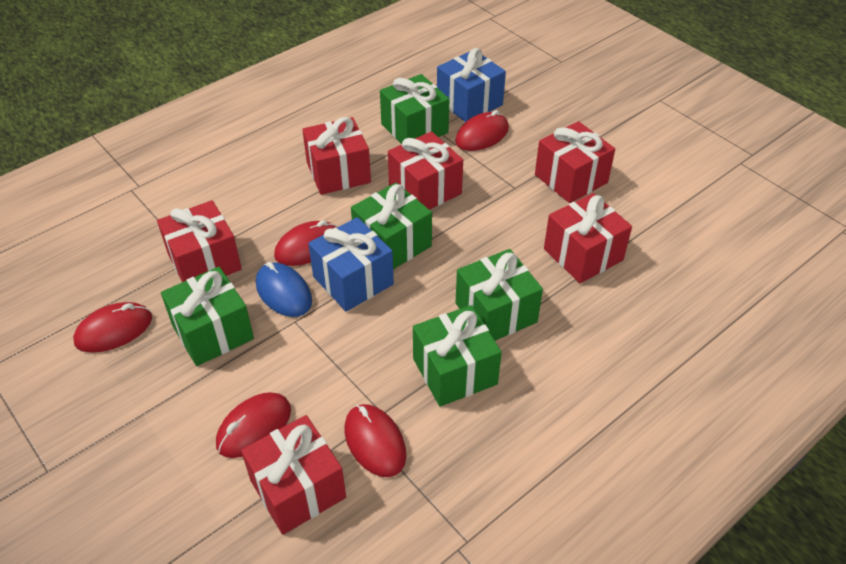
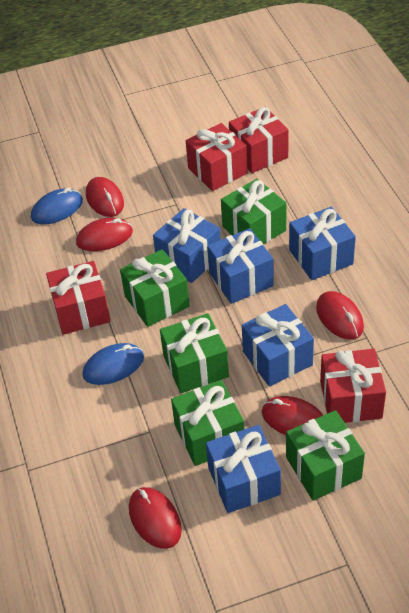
blue gift: [308,217,394,312] [437,48,506,122] = 2 -> [153,208,221,283] [206,425,281,513] [207,228,274,304] [242,304,314,386] [289,207,356,280] = 5
blue mouse: [256,262,312,317] = 1 -> [31,188,83,224] [82,343,144,385] = 2
red gift: [157,200,242,282] [241,415,346,535] [302,117,371,195] [388,131,463,210] [535,121,615,203] [544,193,632,283] = 6 -> [46,261,110,335] [186,123,248,191] [229,107,289,173] [320,349,386,423] = 4

